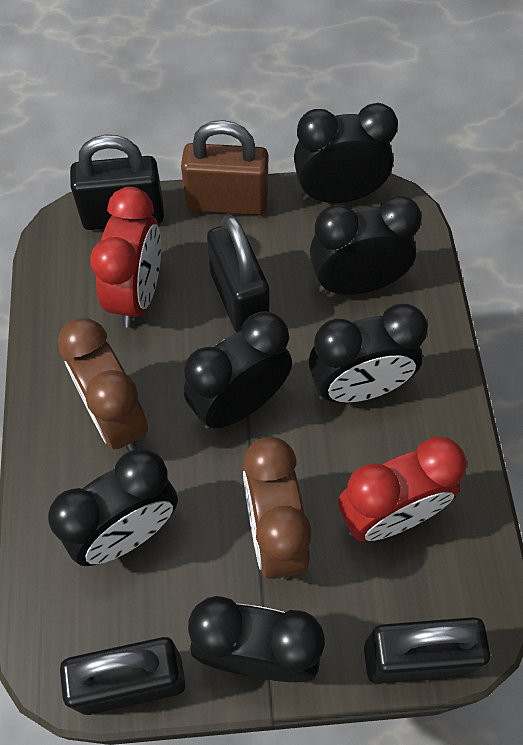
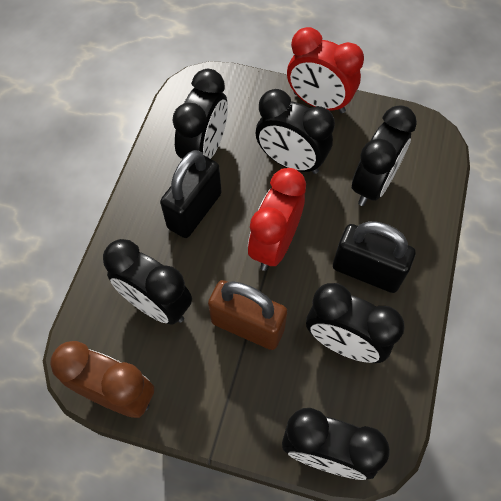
black padlock: [60,637,185,715] [70,135,164,230] [207,215,270,333] [364,617,490,684] = 4 -> [160,150,222,238] [333,221,416,293] = 2
brown clock: [58,318,148,451] [243,437,311,580] = 2 -> [50,341,154,418] = 1

